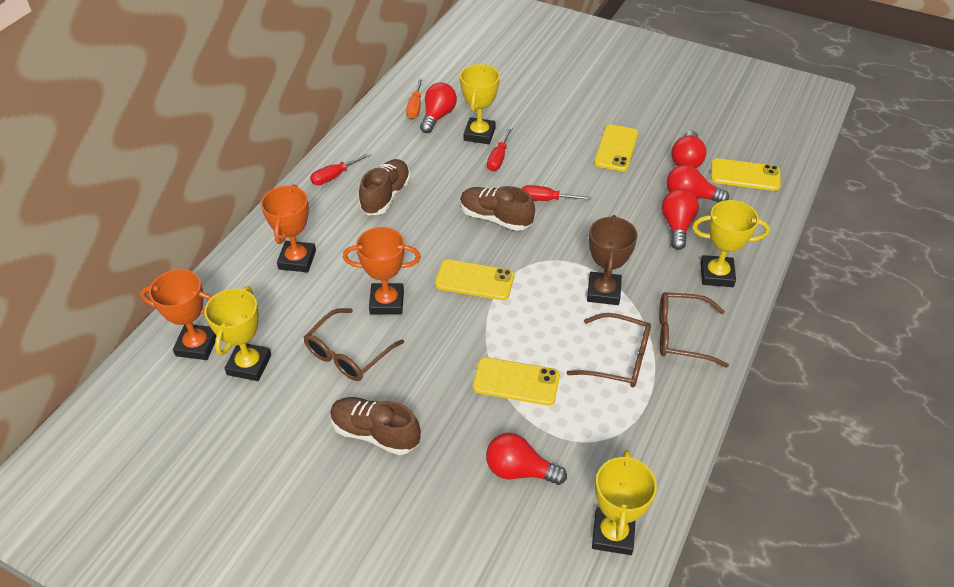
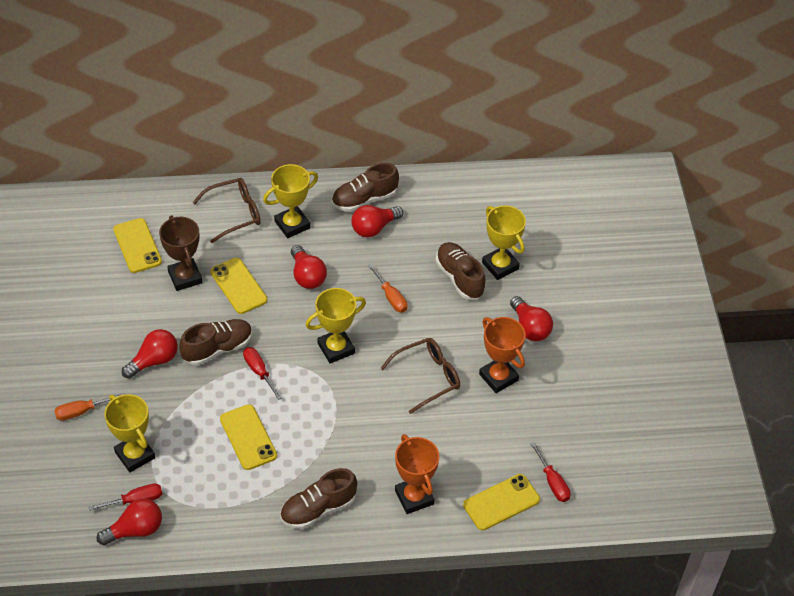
brown glasses: [304,308,404,381] [567,313,651,387] [659,292,729,368] = 3 -> [192,178,261,243] [380,338,460,414] = 2
brown shoe: [330,397,421,455] [359,159,411,215] [460,186,535,231] = 3 -> [179,319,252,365] [280,468,357,529] [332,163,399,212] [436,242,485,299] = 4
orange screwdriver: [406,78,423,119] = 1 -> [54,393,124,421] [368,264,408,313] = 2
orange trophy: [140,269,217,360] [261,184,316,272] [343,227,421,314] = 3 -> [395,434,439,514] [479,317,526,393] = 2

